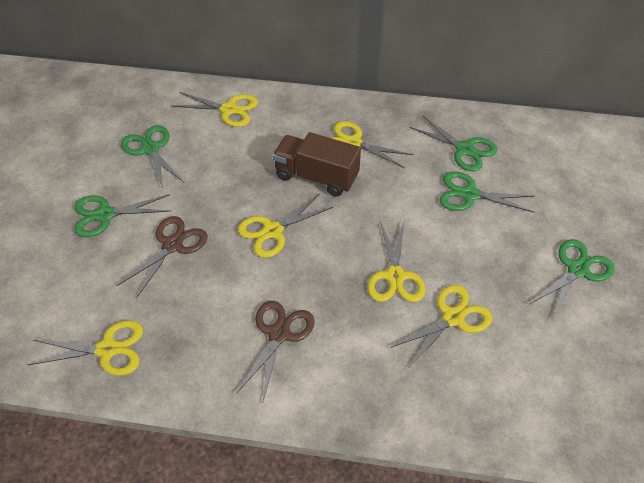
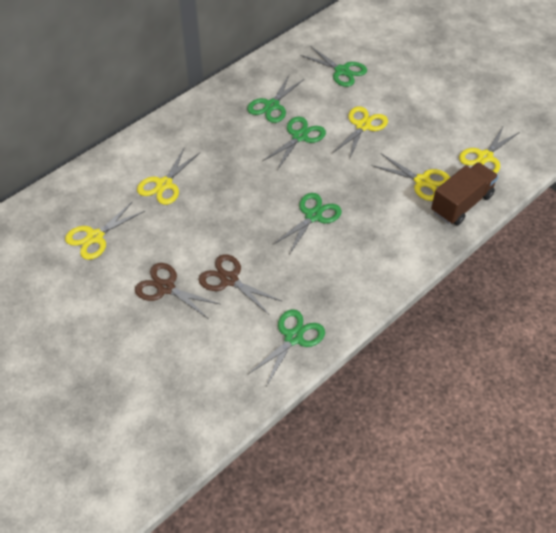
yellow scissors: [28,320,143,376] [172,92,258,127] [238,194,333,258] [331,121,413,168] [367,221,426,302] [390,285,493,367] = 6 -> [65,201,145,260] [137,147,200,205] [333,106,388,160] [372,154,450,201] [459,125,520,174] = 5

